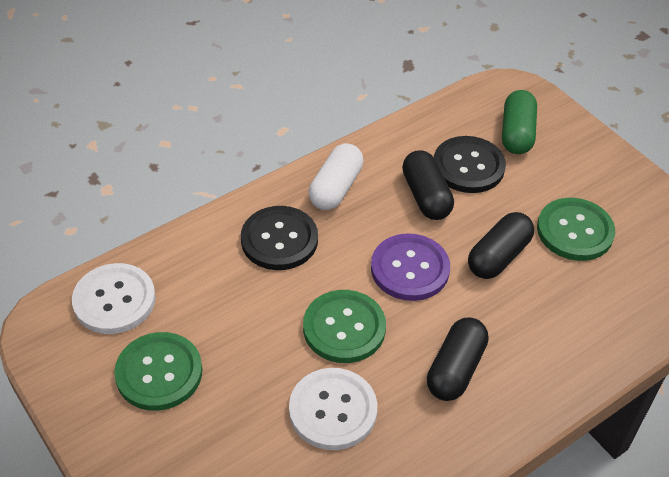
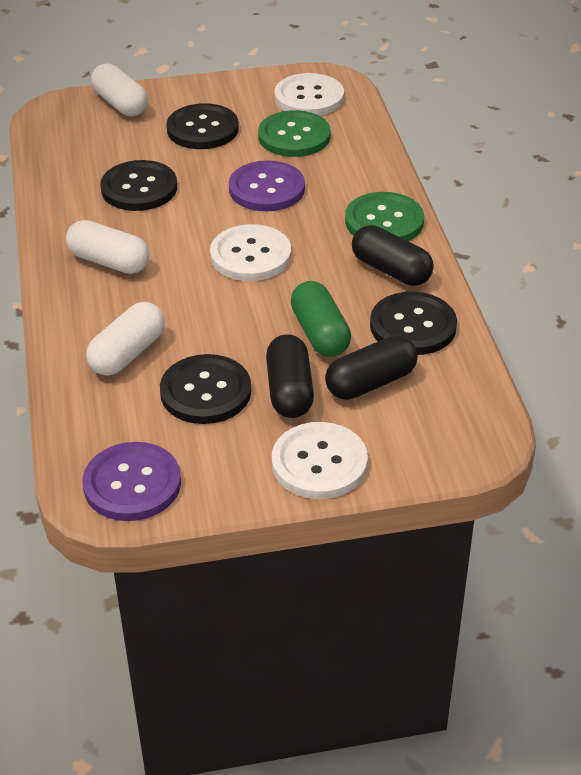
black button: [241,206,318,270] [434,136,506,193] = 2 -> [100,160,177,211] [160,354,251,424] [166,103,239,149] [370,292,457,355] = 4
green button: [114,332,202,411] [303,290,386,363] [537,198,615,261] = 3 -> [258,110,330,157] [345,192,424,241] = 2
purple button: [371,233,450,301] = 1 -> [83,442,181,521] [229,160,305,211] = 2
white button: [72,263,156,334] [289,368,377,450] = 2 -> [210,224,291,281] [272,422,368,499] [274,73,344,116] = 3
white capsule: [309,143,363,210] = 1 -> [66,220,150,274] [86,302,165,375] [91,63,148,116] = 3

